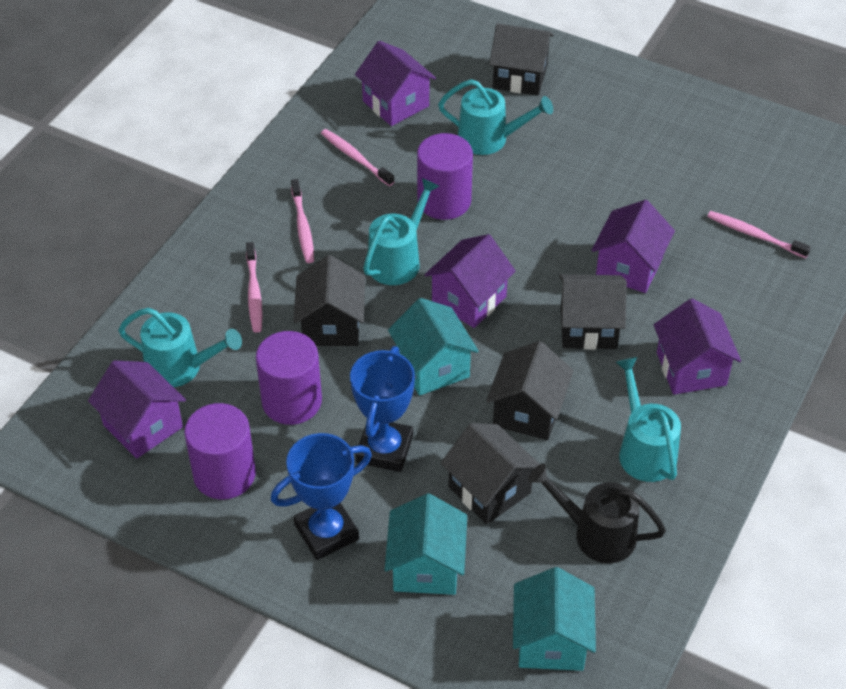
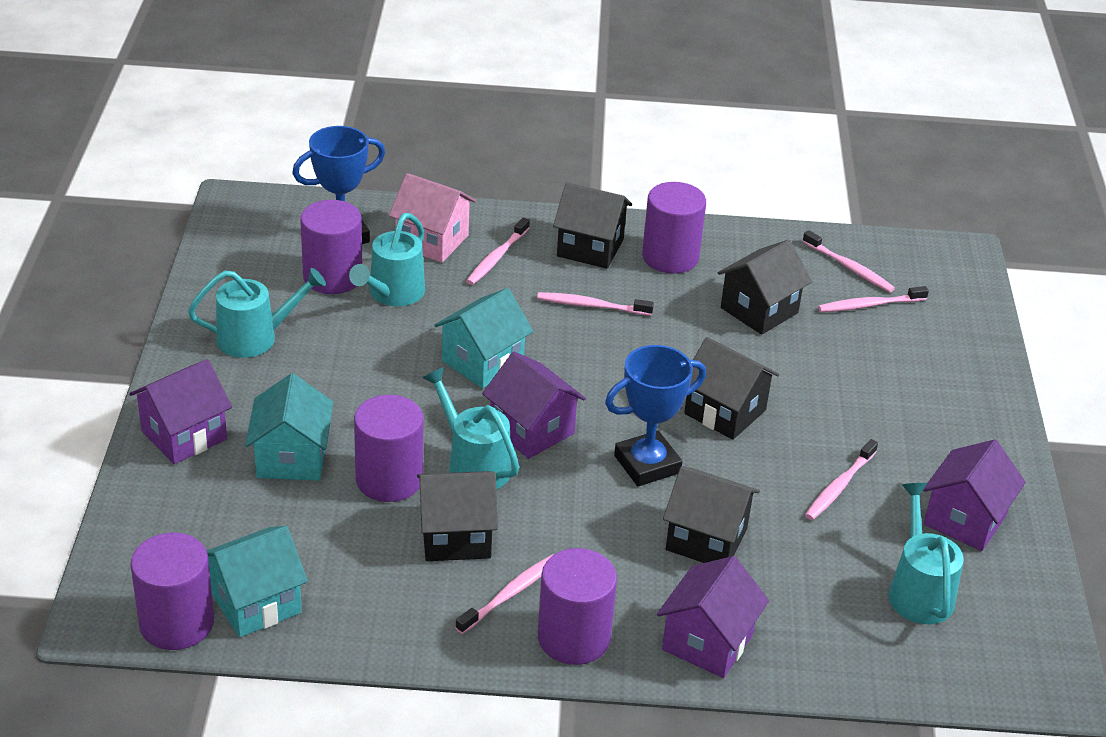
black watering can: [528,464,666,563] = 1 -> none = 0
pink house: none = 0 -> [389,173,476,263] = 1
pink toothbrush: [246,242,262,333] [291,179,314,263] [321,129,394,186] [707,211,811,258] = 4 -> [455,554,553,634] [466,217,530,285] [537,292,654,316] [803,230,895,292] [805,439,878,520] [818,286,929,312] = 6
purple cylinder: [184,403,256,499] [256,331,322,425] [417,133,473,220] = 3 -> [131,533,214,650] [300,200,362,294] [354,395,423,502] [538,548,617,665] [642,182,706,274] = 5
purple house: [88,361,186,459] [355,41,436,126] [424,234,516,328] [591,200,675,293] [654,298,741,395] = 5 -> [129,359,232,464] [482,351,586,459] [657,556,769,678] [923,440,1026,551] = 4

